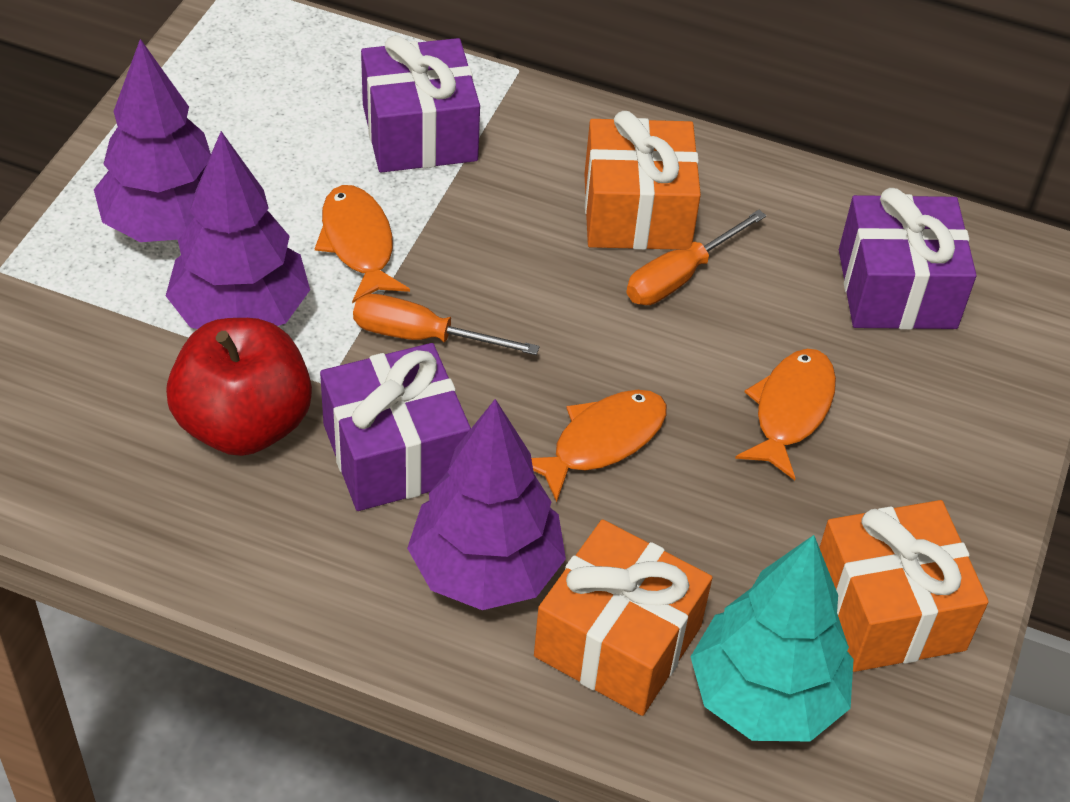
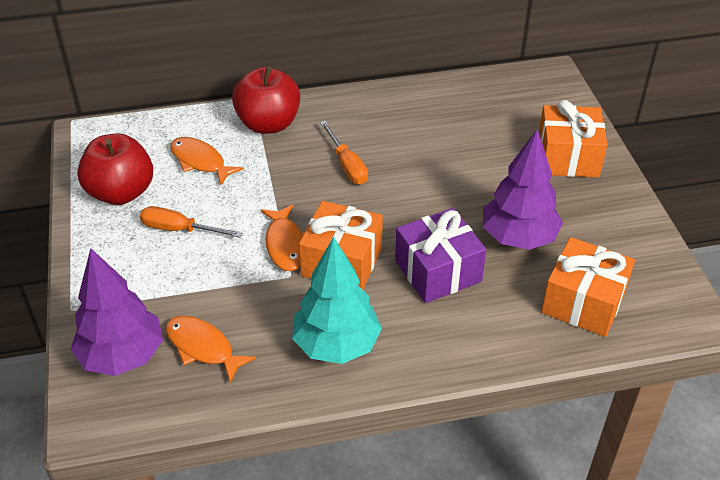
purple gift: [320,343,471,511] [361,35,480,173] [839,188,977,330] = 3 -> [395,208,486,303] = 1
purple tree: [94,39,211,242] [166,131,310,329] [407,399,566,610] = 3 -> [70,248,163,376] [483,129,563,250] = 2
red apple: [166,318,312,456] = 1 -> [77,133,153,205] [232,66,300,134] = 2

